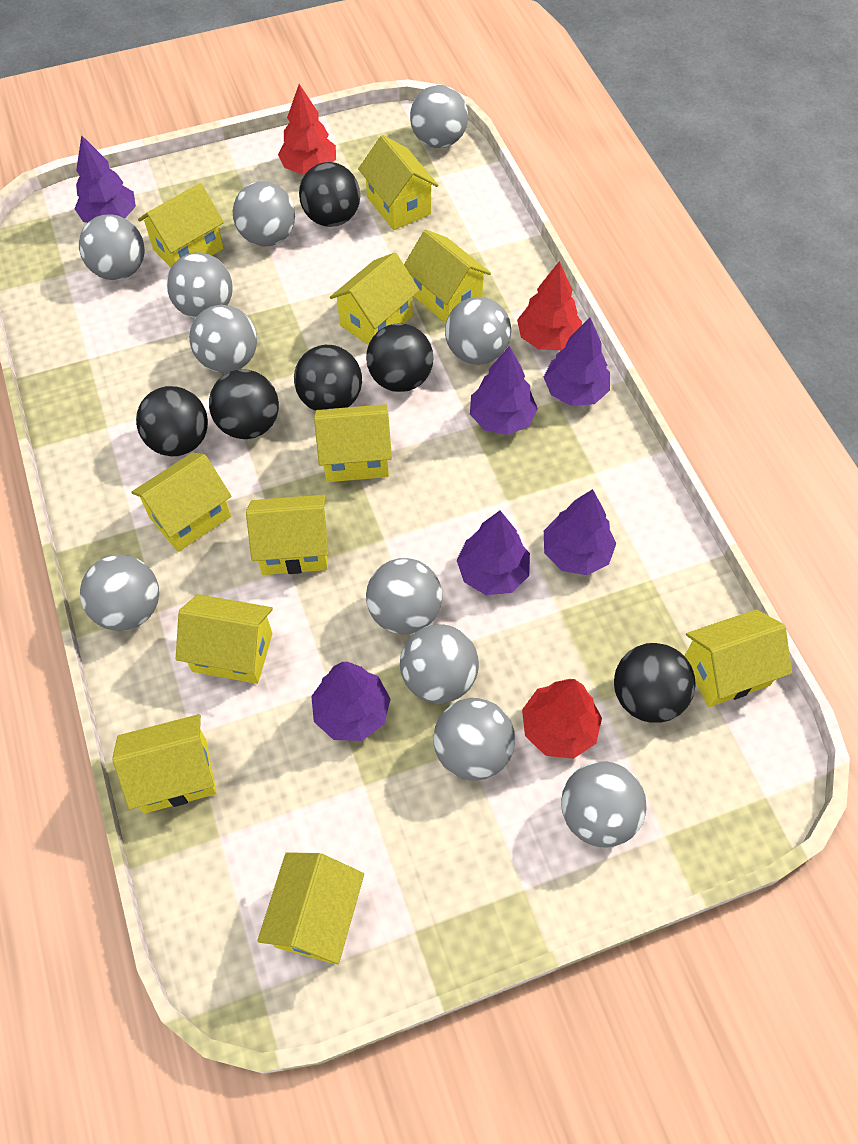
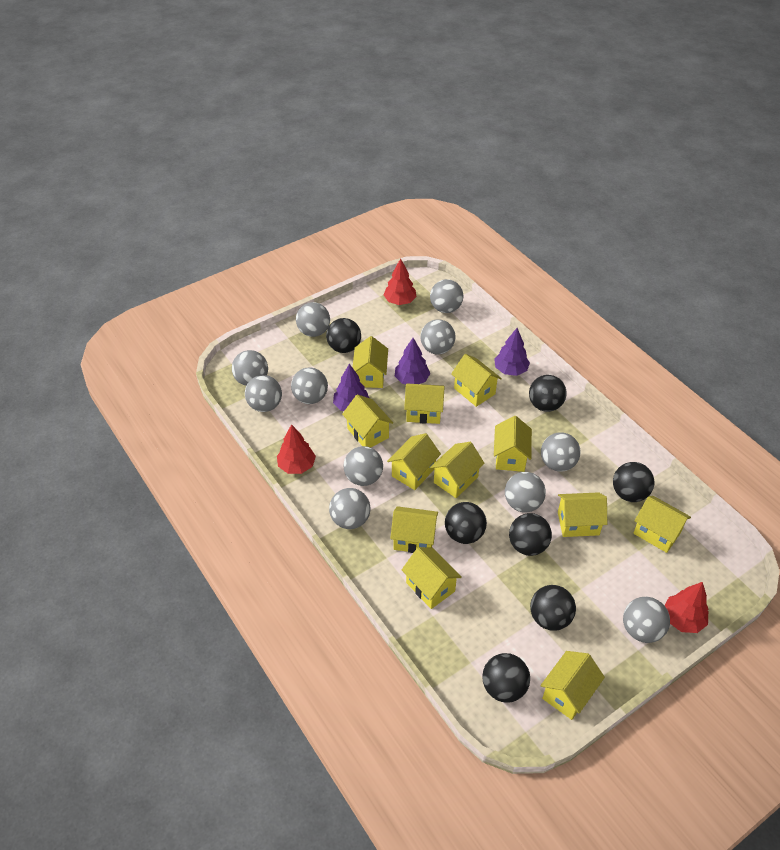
black ball: [136,386,208,456] [209,369,279,439] [294,345,362,411] [299,162,360,227] [366,323,433,392] [614,643,695,723] = 6 -> [326,318,361,353] [445,502,487,544] [482,653,530,703] [509,513,552,556] [529,375,567,412] [530,585,576,631] [613,462,654,502] = 7
purple tree: [75,135,136,223] [311,662,390,741] [457,511,530,595] [470,346,538,435] [544,317,610,406] [544,489,616,575] = 6 -> [333,364,369,411] [395,338,430,384] [494,328,530,376] = 3
yellow house: [112,714,217,813] [131,453,232,552] [138,183,224,267] [176,594,273,684] [246,495,329,575] [257,852,364,964] [314,404,392,482] [330,253,420,345] [358,135,438,230] [404,230,491,324] [685,610,792,707] = 11 -> [342,394,393,448] [352,336,388,388] [387,433,441,490] [390,506,438,553] [402,547,462,609] [404,383,444,424] [430,442,485,498] [451,354,502,407] [494,416,532,472] [540,651,605,720] [558,492,607,537] [633,496,691,553] = 12

